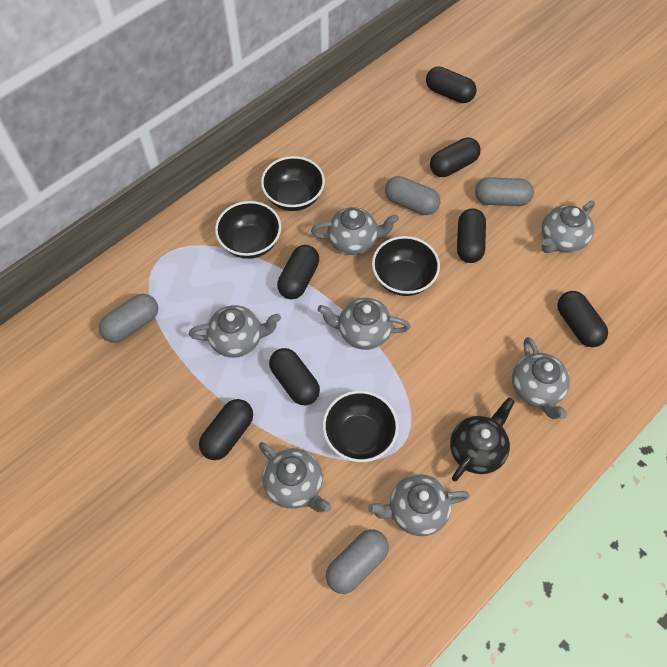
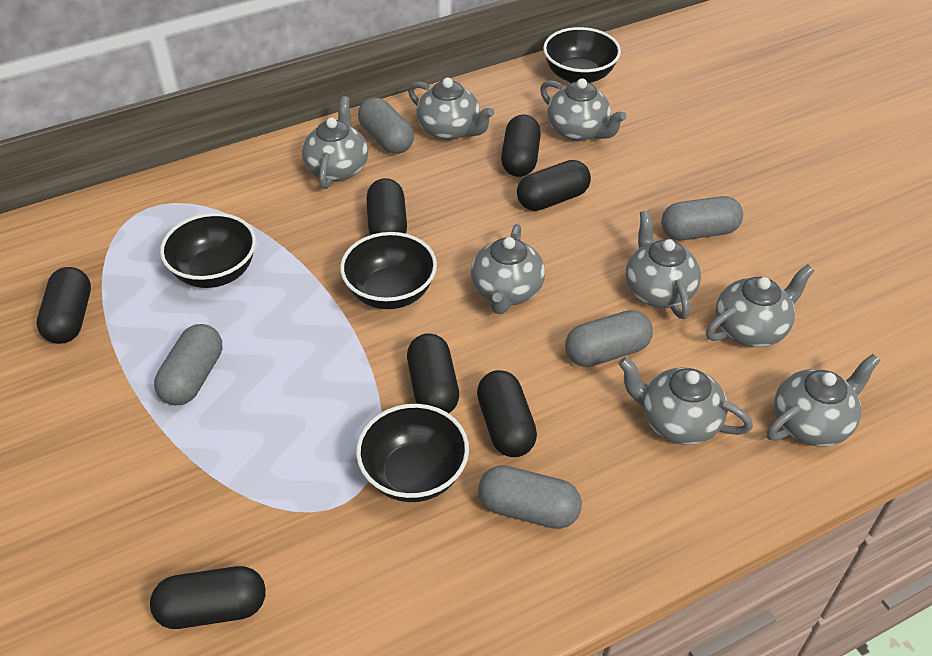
black teapot: [450,397,515,482] = 1 -> none = 0
grey capsule: [99,294,158,343] [326,529,389,594] [385,176,440,215] [475,177,534,206] = 4 -> [154,324,223,405] [358,98,414,154] [478,465,582,529] [565,310,653,367] [661,196,743,240] = 5
grey teapot: [189,305,281,358] [258,442,331,512] [311,207,399,255] [318,298,410,350] [368,474,470,536] [512,337,570,419] [541,201,595,253] = 7 -> [302,96,368,189] [408,78,494,140] [471,224,545,314] [540,78,627,141] [618,357,753,445] [626,210,701,319] [706,264,815,347] [767,354,880,446] = 8

